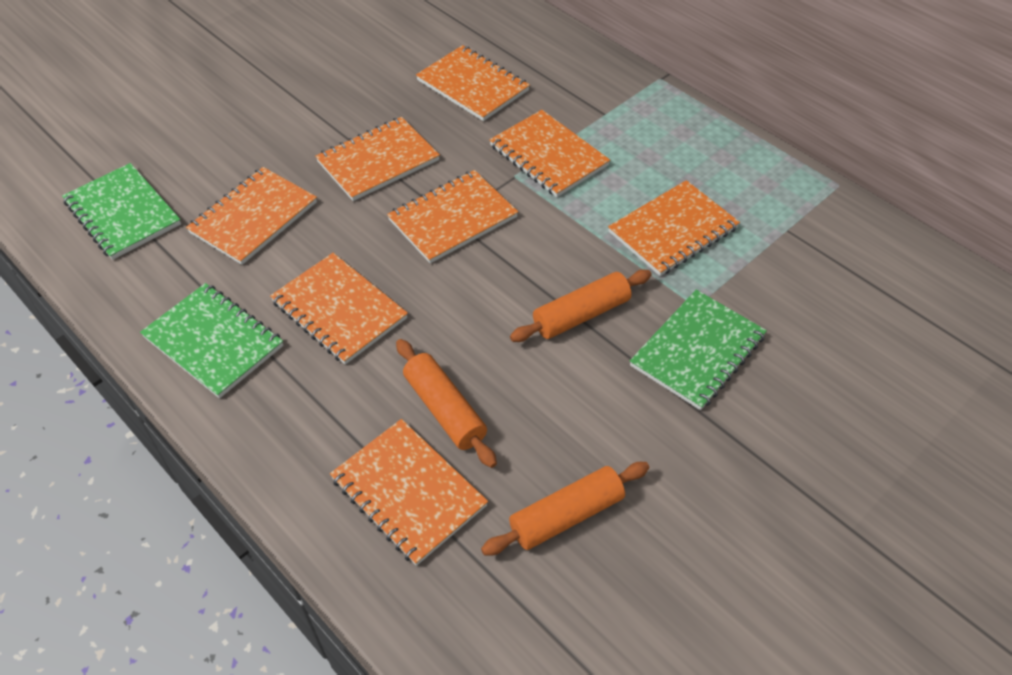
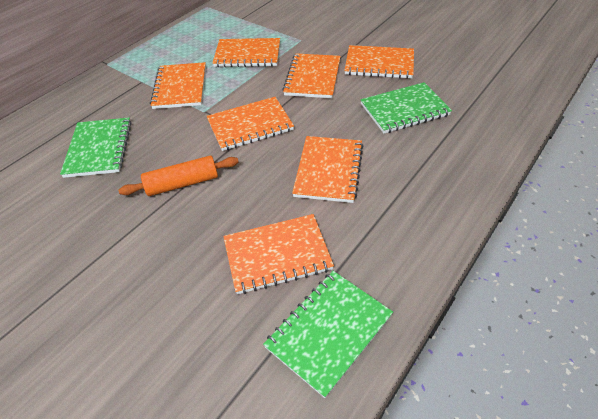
orange notebook: [186,167,317,265] [270,253,408,365] [315,117,440,201] [330,419,488,566] [387,170,518,263] [416,45,530,121] [489,110,610,197] [608,180,740,276] = 8 -> [150,62,206,109] [207,97,294,151] [212,38,280,67] [223,214,334,294] [282,53,341,98] [292,136,364,203] [344,45,414,79] = 7
orange rolling pin: [396,339,497,468] [481,462,649,556] [510,270,652,342] = 3 -> [118,156,239,196] = 1

